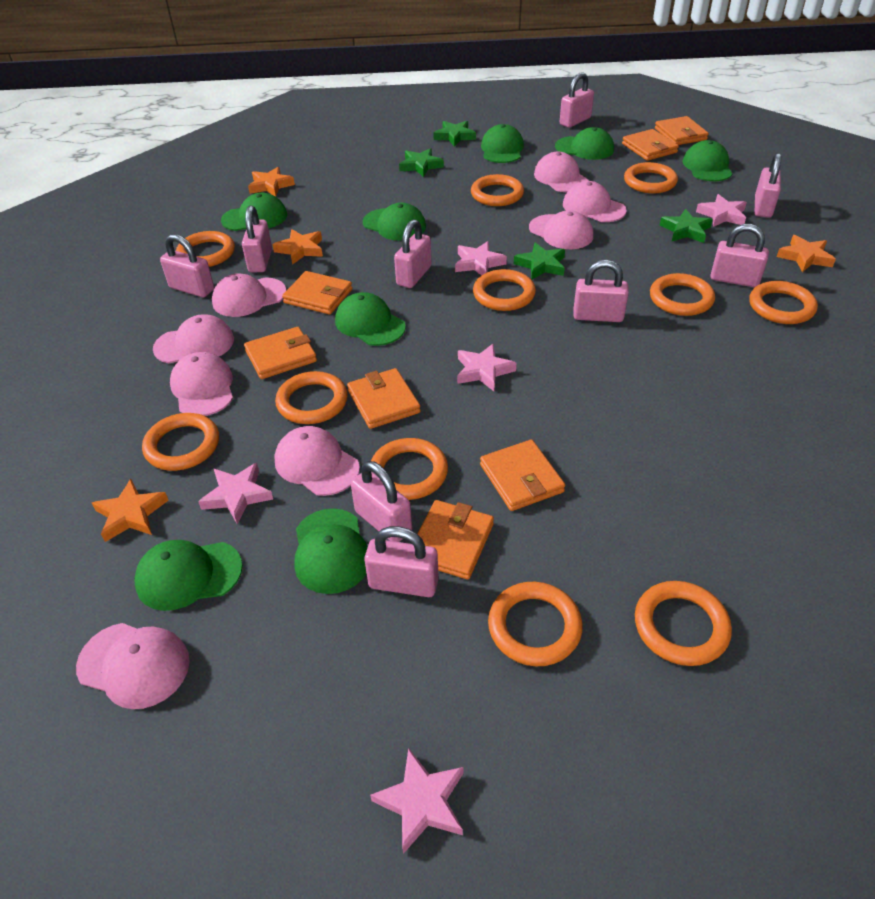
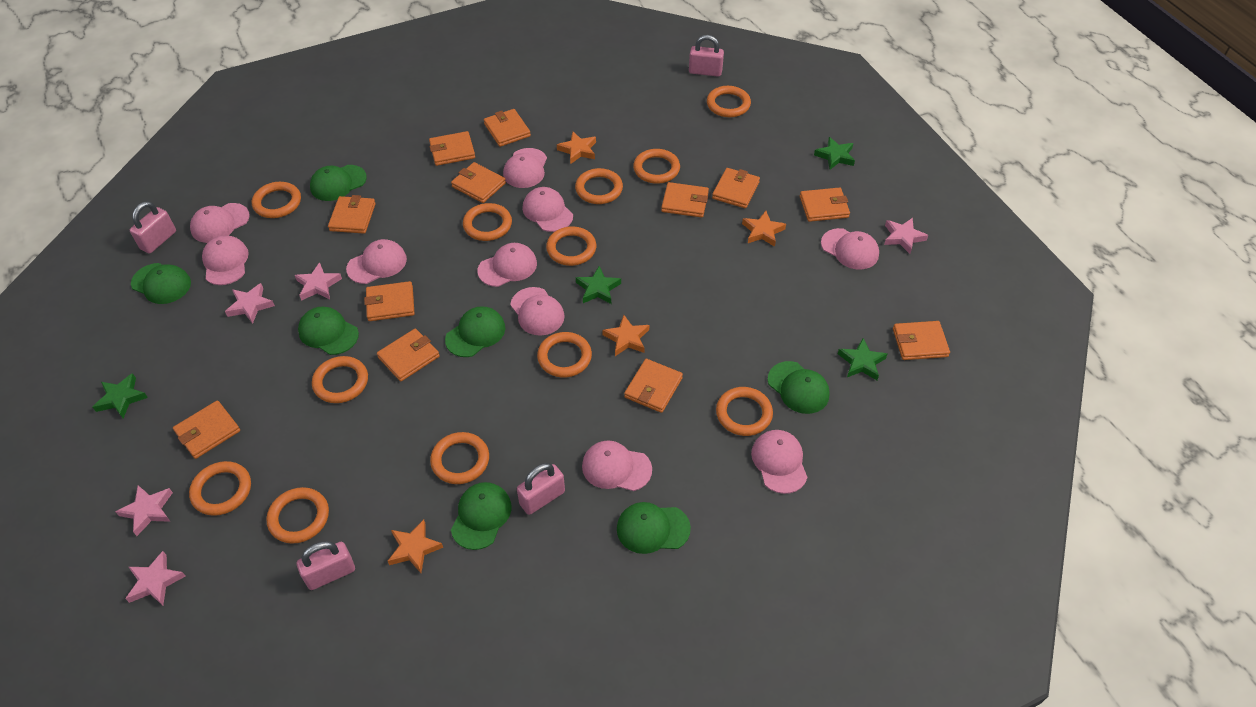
green cap: [134,540,243,611] [221,193,287,231] [294,508,368,594] [335,292,406,346] [363,203,426,241] [481,124,524,163] [555,127,614,160] [683,140,732,181] = 8 -> [131,263,191,304] [298,307,359,355] [310,165,367,201] [445,306,505,357] [451,482,511,550] [617,502,691,554] [768,361,830,414] = 7
orange ring: [142,413,219,471] [176,231,235,267] [275,371,348,424] [371,438,448,500] [471,174,524,206] [473,269,536,311] [488,582,583,666] [624,162,678,194] [635,581,732,666] [650,273,715,316] [749,281,818,324] = 11 -> [189,461,251,516] [252,182,301,218] [266,487,329,544] [312,356,368,403] [430,432,489,484] [463,203,512,241] [537,332,592,378] [546,227,596,266] [575,168,623,204] [633,149,680,184] [707,86,751,117] [716,387,773,436] = 12
orange wallet: [244,327,317,379] [282,271,352,314] [347,368,421,429] [418,500,494,580] [480,439,565,511] [622,129,679,161] [655,116,709,145] = 7 -> [173,400,240,459] [328,195,376,233] [364,281,415,321] [377,328,440,381] [429,131,475,166] [451,162,506,203] [484,109,531,147] [624,359,683,413] [661,182,709,218] [712,168,760,208] [800,187,850,222] [893,321,950,360] = 12
pink cap: [76,623,190,709] [153,314,234,363] [170,352,233,416] [212,273,286,317] [274,426,360,496] [529,210,593,249] [534,152,589,192] [563,181,627,222] = 8 -> [190,203,250,243] [202,235,249,285] [346,239,407,284] [477,243,537,287] [503,148,547,188] [510,287,565,336] [522,187,573,232] [582,440,652,491] [751,430,807,494] [821,228,879,270] = 10
pink padlock: [160,234,214,297] [242,205,272,272] [351,461,412,542] [364,526,439,597] [394,219,432,288] [560,72,594,128] [573,260,629,322] [710,224,769,288] [755,153,782,218] = 9 -> [130,201,176,254] [297,541,355,590] [517,463,565,515] [689,35,724,77] = 4

